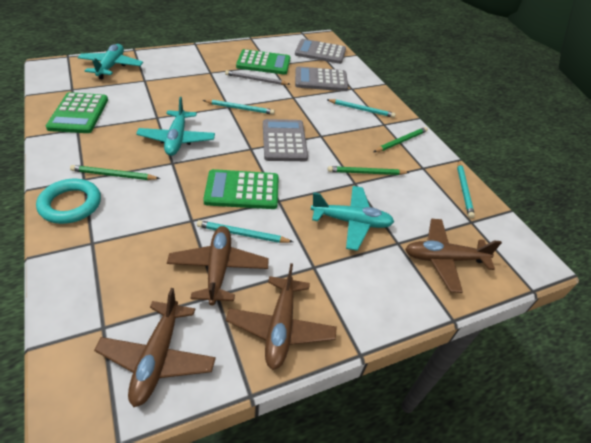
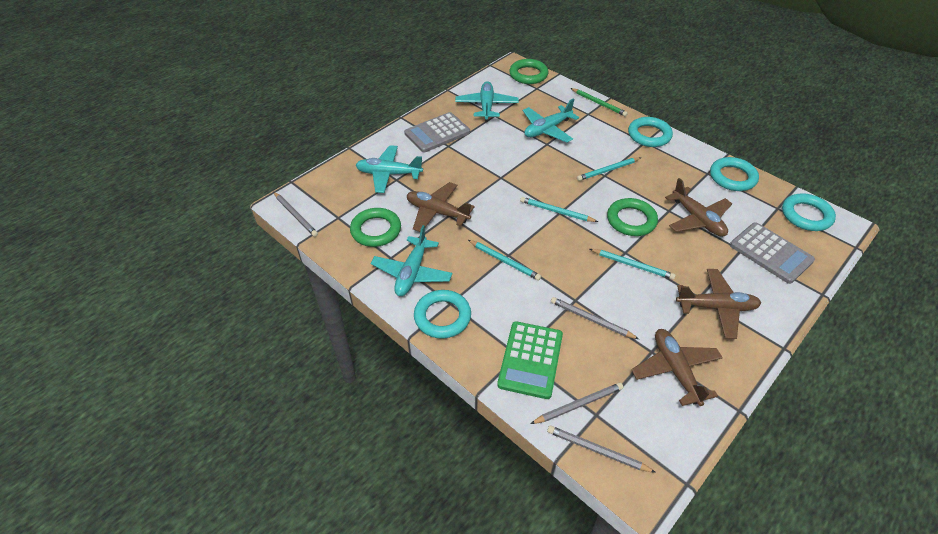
green calculator: [46,92,108,133] [203,169,279,209] [236,49,290,75] = 3 -> [497,321,563,399] = 1
green pencil: [70,165,160,180] [328,166,410,175] [374,127,428,152] = 3 -> [571,88,628,116] = 1
green ring: none = 0 -> [350,208,401,247] [509,59,548,84] [607,198,658,236] = 3
grey calculator: [263,119,308,161] [295,39,346,64] [295,66,348,91] = 3 -> [404,112,470,153] [730,222,815,284] = 2
grey pencil: [225,70,290,85] = 1 -> [274,192,318,237] [530,382,623,424] [547,426,656,473] [551,297,639,339] = 4
turquoise plane: [77,44,143,80] [136,97,215,156] [311,186,394,251] = 3 -> [356,145,423,193] [371,225,453,296] [455,81,519,121] [523,98,579,143] = 4
turquoise ring: [36,179,101,224] = 1 -> [414,290,471,339] [628,117,673,147] [710,157,759,191] [782,193,836,231] = 4

